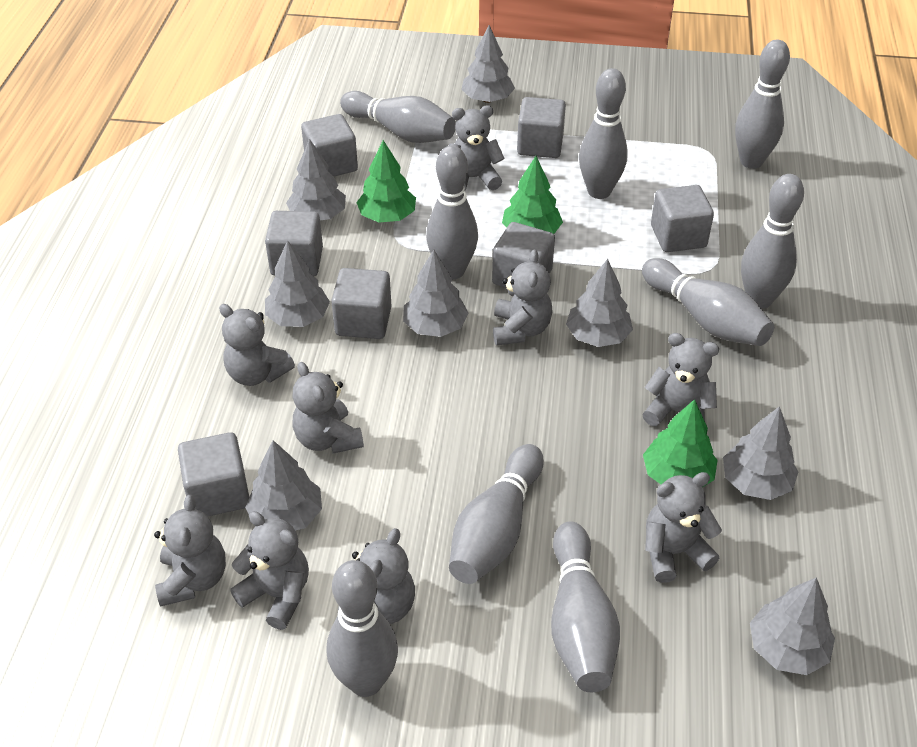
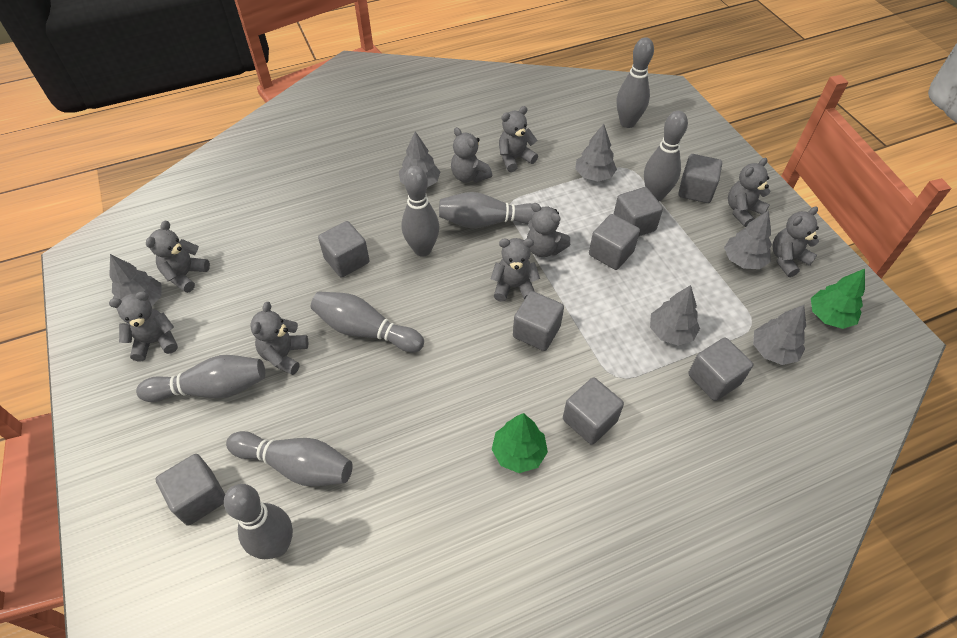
green tree: [356,140,416,223] [502,156,563,234] [643,399,718,487] = 3 -> [491,413,548,473] [811,269,865,329] = 2
grey bowling pin: [327,560,398,697] [340,91,456,143] [426,145,478,279] [449,444,544,584] [551,521,620,692] [579,68,628,199] [642,258,774,346] [735,40,790,169] [741,174,804,309] = 9 -> [136,355,265,402] [224,484,293,559] [226,431,353,486] [311,291,424,352] [402,166,439,257] [439,192,534,228] [617,37,654,128] [644,111,688,201] = 8
grey cube: [178,432,249,516] [265,211,323,276] [301,114,358,177] [331,268,391,339] [492,222,555,288] [517,97,566,158] [651,185,714,252] = 7 -> [156,454,225,526] [318,221,369,277] [513,291,564,351] [563,378,624,445] [589,214,640,270] [614,187,663,236] [678,154,722,203] [688,337,753,401] = 8
grey tree: [245,440,322,531] [265,240,330,327] [286,139,346,220] [403,249,469,337] [461,25,515,103] [566,259,633,347] [723,406,799,500] [750,577,835,675] = 8 -> [109,254,162,309] [399,131,440,187] [575,124,617,181] [650,285,700,346] [724,210,772,269] [753,305,806,365] = 6

